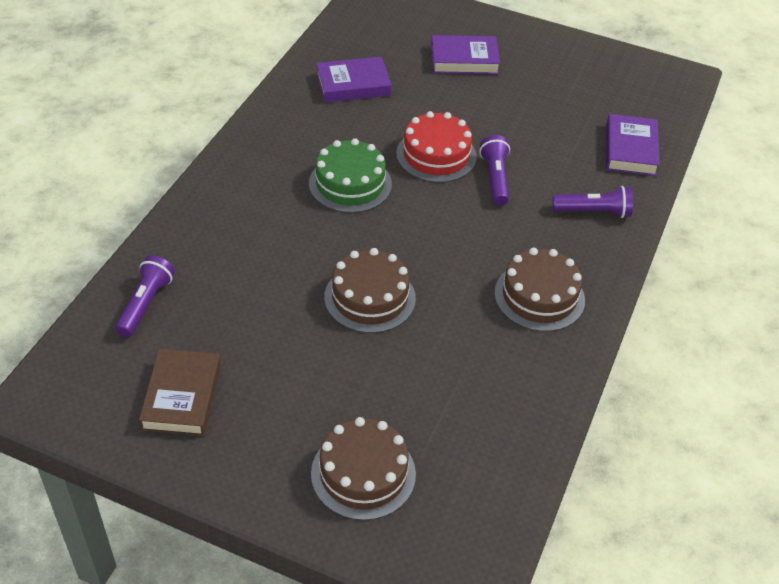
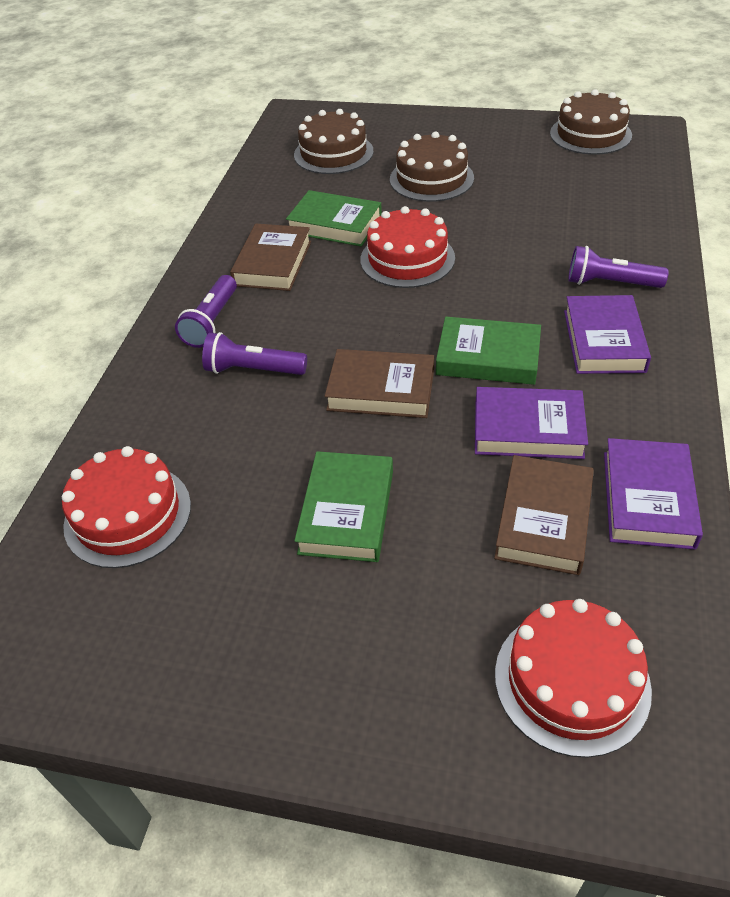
brown book: [139,349,221,436] = 1 -> [230,224,311,291] [325,349,434,418] [494,455,594,575] = 3
green book: none = 0 -> [286,190,382,247] [294,451,393,562] [436,317,541,385] = 3
green cake: [309,138,392,213] = 1 -> none = 0
red cake: [396,111,477,183] = 1 -> [62,446,191,568] [360,206,455,288] [495,599,652,758] = 3

